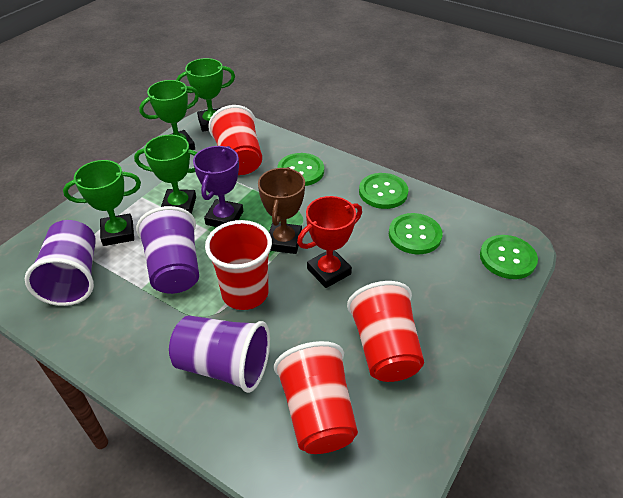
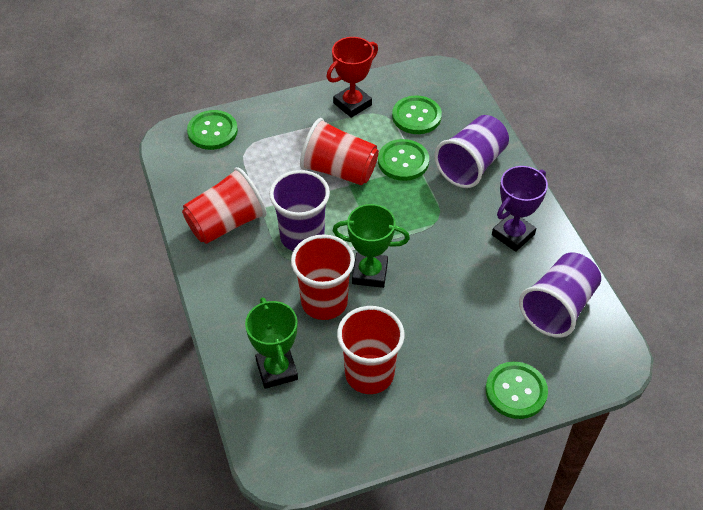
brown trophy: [258,167,305,254] = 1 -> none = 0
green trophy: [63,160,141,246] [134,135,198,214] [139,80,199,150] [176,58,235,132] = 4 -> [245,297,298,389] [333,204,410,288] = 2

